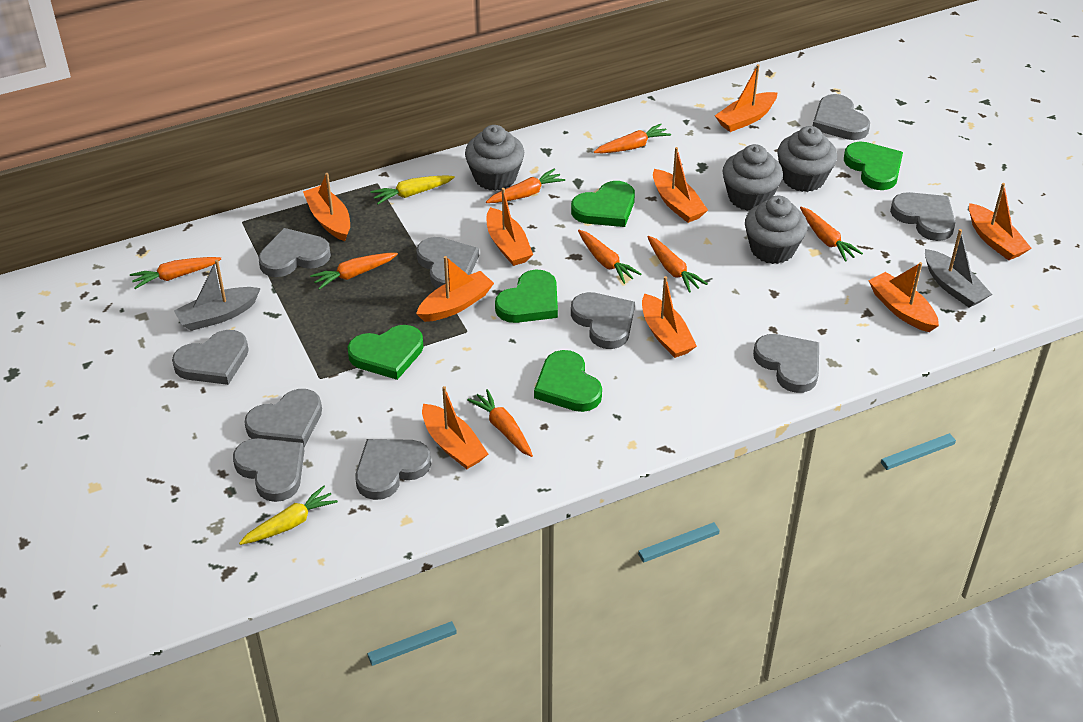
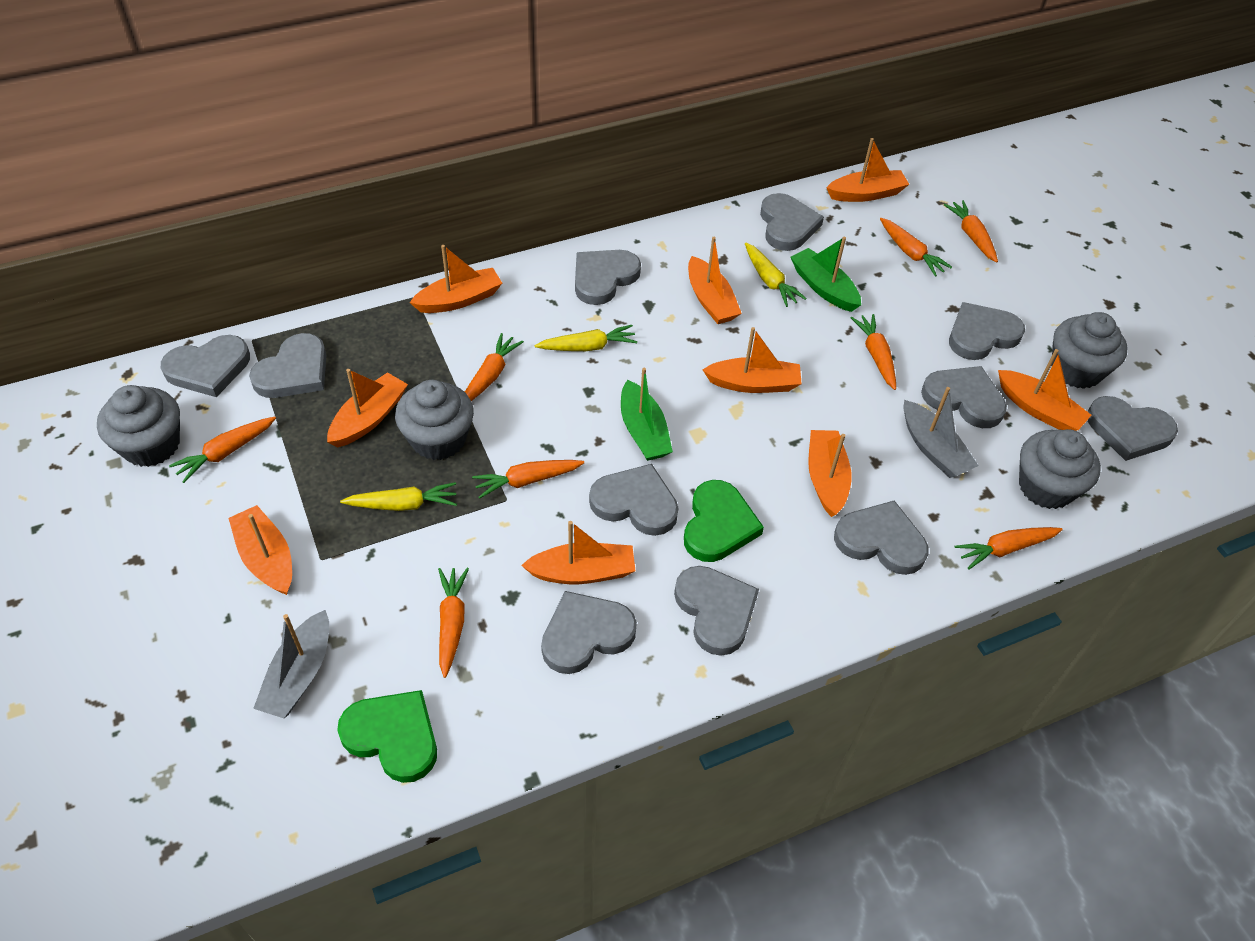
green boat: none = 0 -> [621,368,673,461] [790,237,861,312] = 2
green heart: [348,325,424,380] [495,269,558,323] [534,350,602,412] [571,181,635,227] [844,141,903,190] = 5 -> [337,690,437,783] [684,480,764,562] = 2
grey heart: [172,330,249,385] [233,438,304,502] [244,389,322,447] [258,228,331,277] [356,439,431,500] [416,237,479,288] [571,292,635,349] [753,334,819,393] [813,94,870,140] [890,192,955,241] = 10 -> [161,335,250,397] [249,333,326,398] [541,591,637,674] [575,250,641,305] [589,464,678,536] [674,566,759,656] [760,193,824,251] [834,500,928,575] [921,366,1007,428] [949,302,1025,360] [1087,396,1178,461] = 11
yellow carrot: [239,486,338,545] [371,175,455,205] = 2 -> [340,482,457,511] [535,325,637,351] [745,243,807,307] = 3

